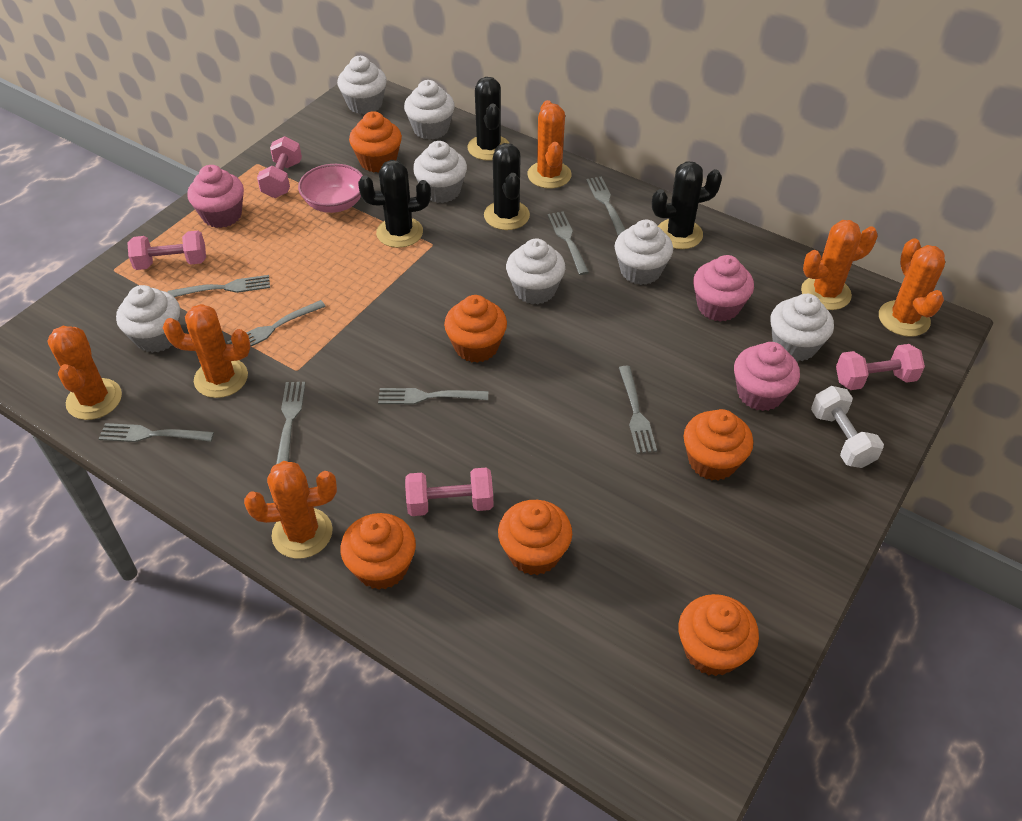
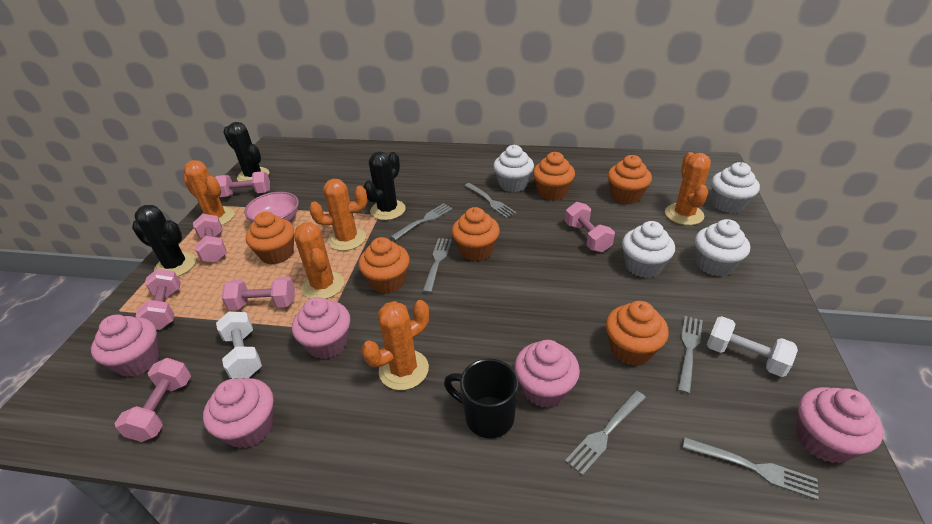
black cactus: [358,160,431,248] [467,77,510,161] [484,143,530,230] [652,161,722,249] = 4 -> [132,205,196,277] [223,122,269,181] [363,152,406,220] = 3
black mug: none = 0 -> [444,359,518,438] = 1
grey fork: [99,423,214,442] [167,275,270,297] [227,300,326,346] [276,382,305,464] [378,388,488,404] [548,211,589,275] [586,176,626,236] [619,366,657,454] = 8 -> [391,203,453,240] [422,238,452,293] [465,183,516,218] [565,391,646,476] [678,316,703,394] [683,437,819,500] = 6
orange cactus: [47,326,122,420] [163,304,251,398] [244,461,337,559] [528,100,572,188] [801,220,878,310] [879,238,945,337] = 6 -> [183,160,234,225] [294,222,344,299] [309,179,367,251] [361,300,429,390] [665,152,711,225] = 5
pink cupcake: [187,165,244,228] [693,255,754,322] [734,342,800,411] = 3 -> [91,315,160,377] [203,378,273,448] [292,297,350,359] [514,340,580,408] [796,387,884,463] = 5
pink dumbbell: [127,231,206,270] [257,136,302,198] [405,467,494,516] [836,344,925,390] = 4 -> [114,358,191,442] [136,269,181,330] [193,214,227,263] [215,171,270,197] [222,277,295,310] [565,202,615,252] = 6
white cupcake: [116,285,180,353] [337,56,387,115] [404,80,455,140] [413,141,467,203] [506,238,566,304] [615,220,673,285] [770,294,834,361] = 7 -> [493,145,534,192] [622,221,675,278] [695,219,750,276] [711,162,760,213] = 4
white dumbbell: [811,386,884,468] = 1 -> [216,311,262,379] [706,316,798,377] = 2

